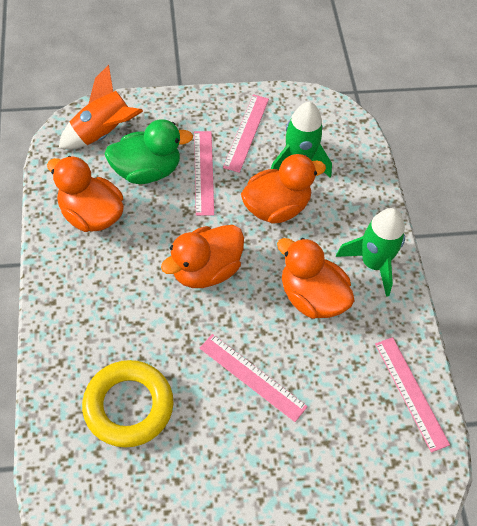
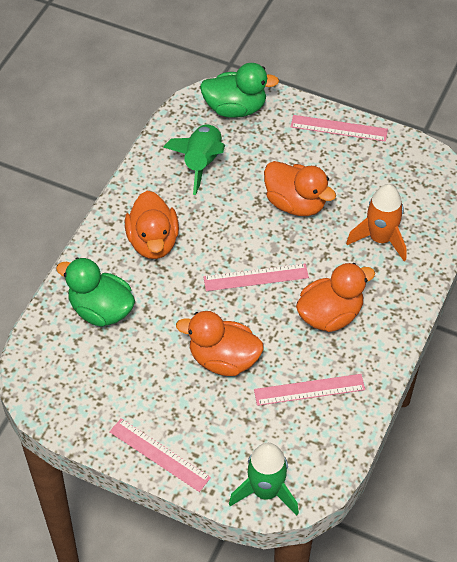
green duck: [105,119,193,184] = 1 -> [56,258,135,327] [200,63,279,118] = 2
yellow ring: [82,360,174,448] = 1 -> none = 0

